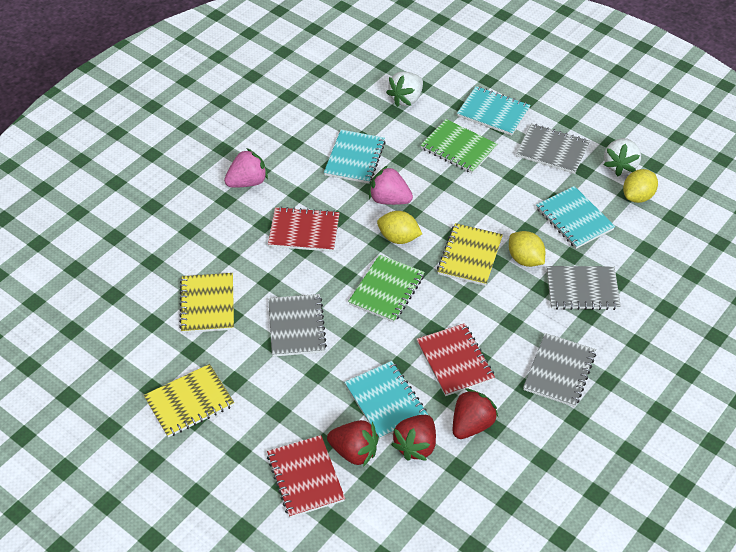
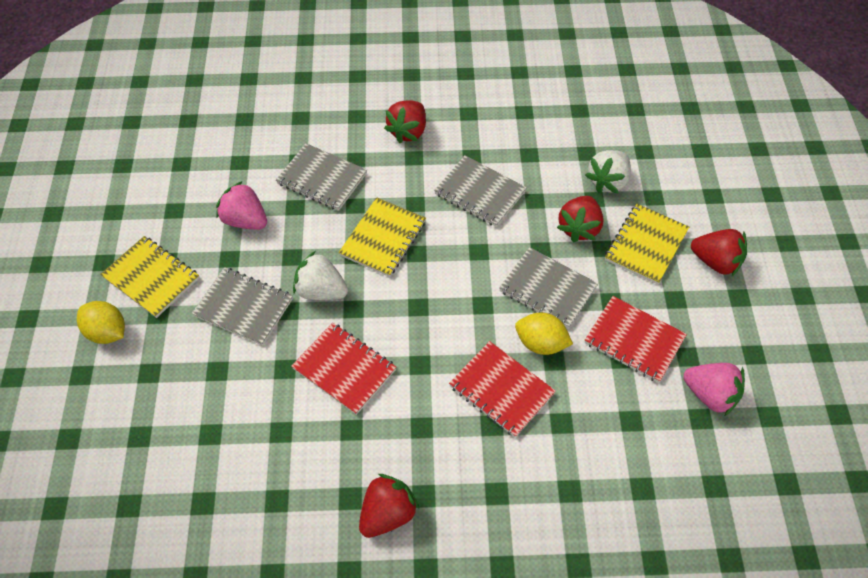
green notebook: [348,254,425,322] [421,119,497,174] = 2 -> none = 0
red strawberry: [327,420,379,467] [391,415,436,461] [453,389,498,439] = 3 -> [359,474,419,538] [384,100,426,143] [557,196,603,242] [691,229,747,277] = 4
turquoise notebook: [324,130,386,184] [344,361,428,439] [457,86,530,136] [536,186,615,249] = 4 -> none = 0
yellow lemon: [377,211,422,244] [509,231,545,267] [623,169,658,203] = 3 -> [77,301,125,344] [515,313,573,355] = 2

